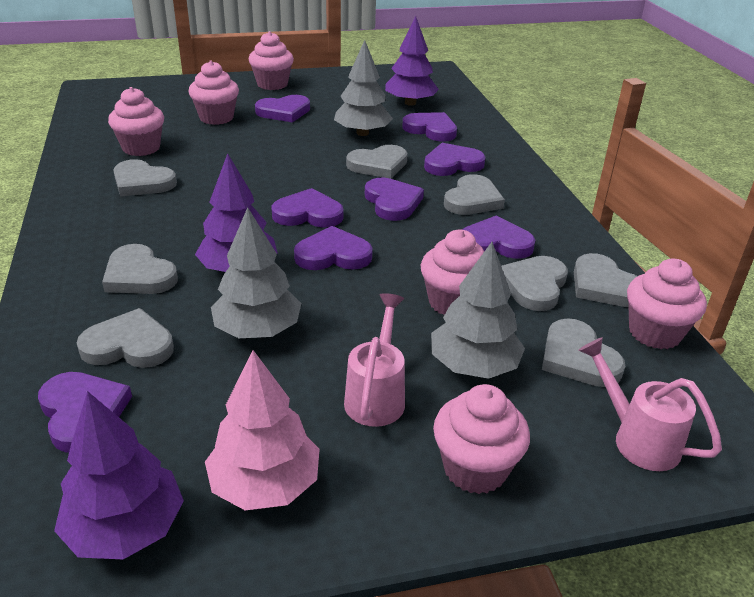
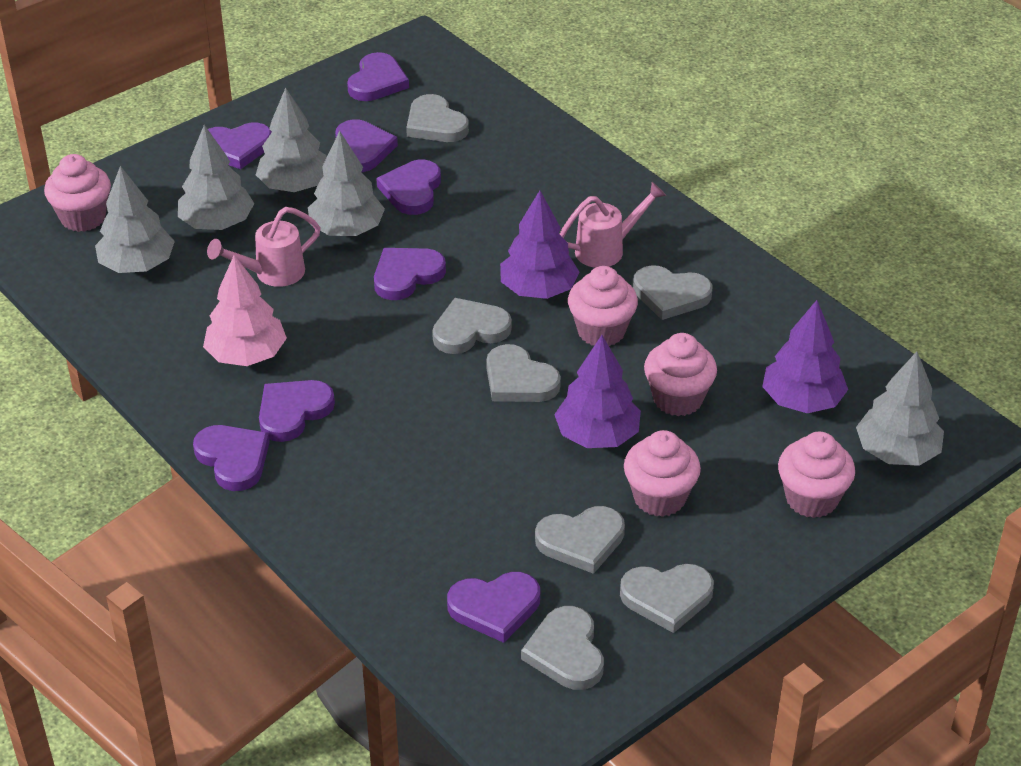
grey heart: [77,308,174,368] [102,244,178,294] [113,159,177,197] [346,145,408,179] [444,174,505,215] [501,256,568,311] [542,318,625,387] [574,253,637,307] = 8 -> [406,94,469,142] [432,298,512,354] [487,344,561,402] [521,606,604,690] [535,506,625,574] [620,564,714,633] [633,265,713,320] = 7
grey tree: [211,207,301,338] [334,40,393,136] [431,242,525,379] = 3 -> [95,166,175,273] [178,125,254,230] [256,88,327,192] [308,131,385,236] [856,352,944,466] = 5
pink cupcake: [108,87,164,156] [189,61,239,125] [249,31,294,90] [421,230,484,315] [433,384,530,494] [627,259,707,349] = 6 -> [44,154,111,232] [568,266,638,347] [624,430,701,517] [644,333,717,416] [778,432,855,518] = 5

